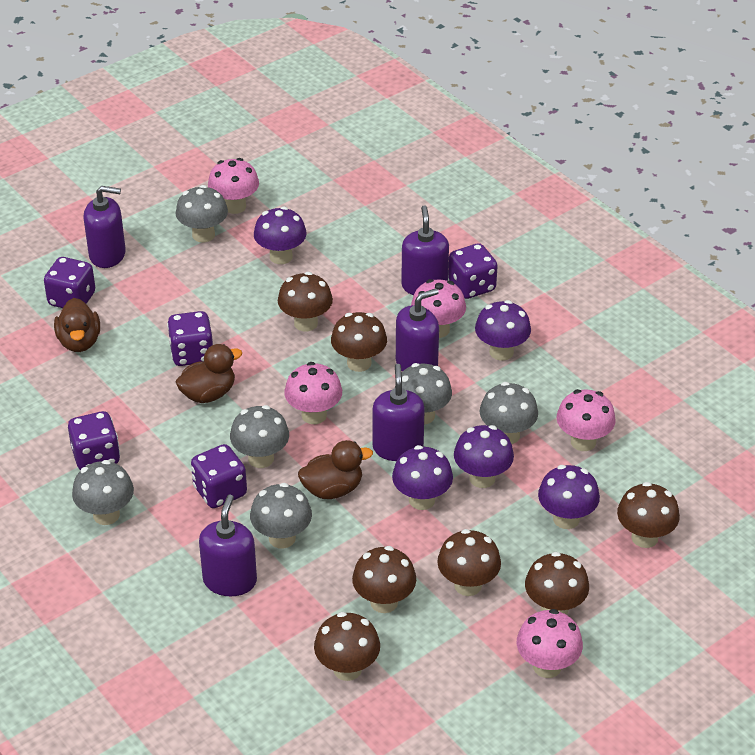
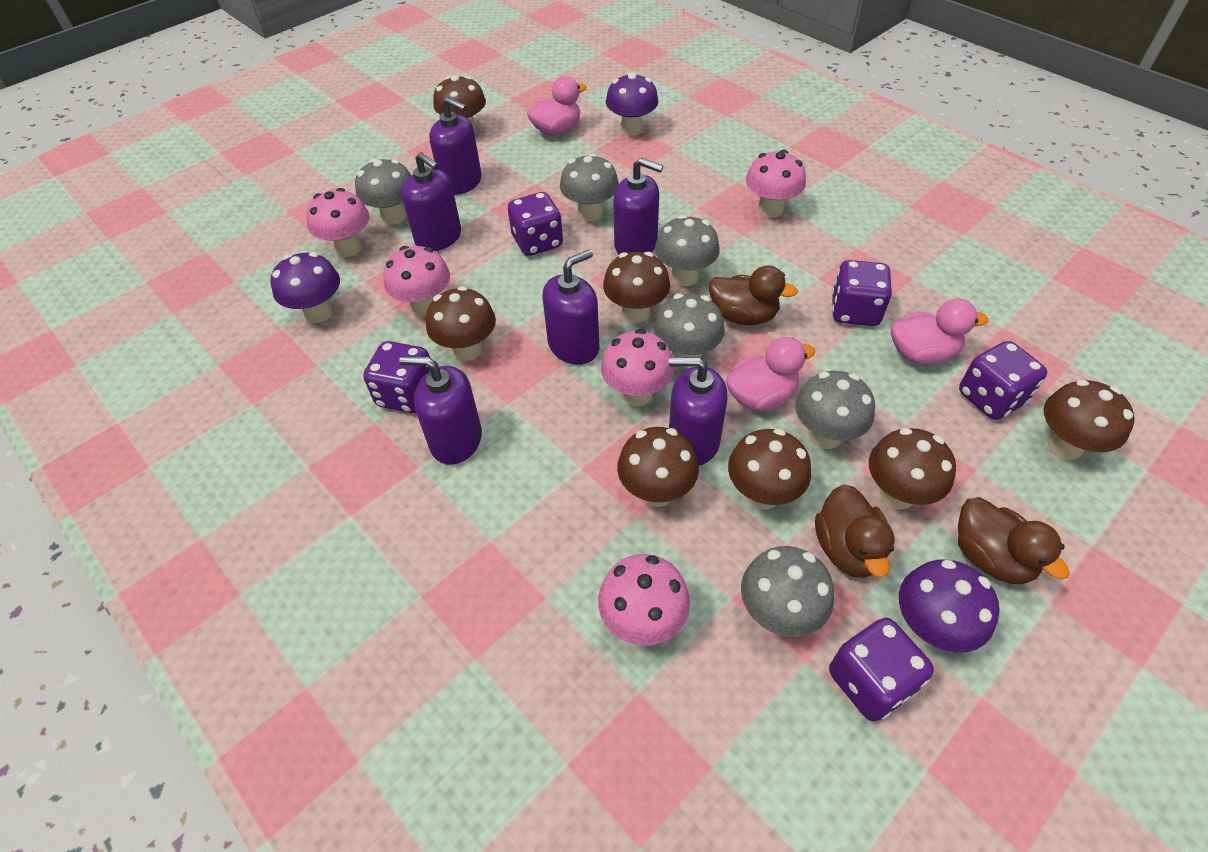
pink duck: none = 0 -> [527,76,587,136] [726,337,815,411] [891,298,988,364] = 3
purple mushroom: [254,207,307,264] [392,445,453,510] [454,425,514,488] [475,300,531,361] [538,465,600,529] = 5 -> [270,252,340,323] [606,72,659,136] [899,559,1000,653] = 3
purple soap dispenser: [83,186,126,268] [199,494,257,596] [372,364,425,461] [396,288,439,372] [401,205,449,295] = 5 -> [399,356,482,465] [401,152,461,251] [429,97,482,195] [543,250,600,365] [614,158,663,254] [669,357,728,465] = 6

